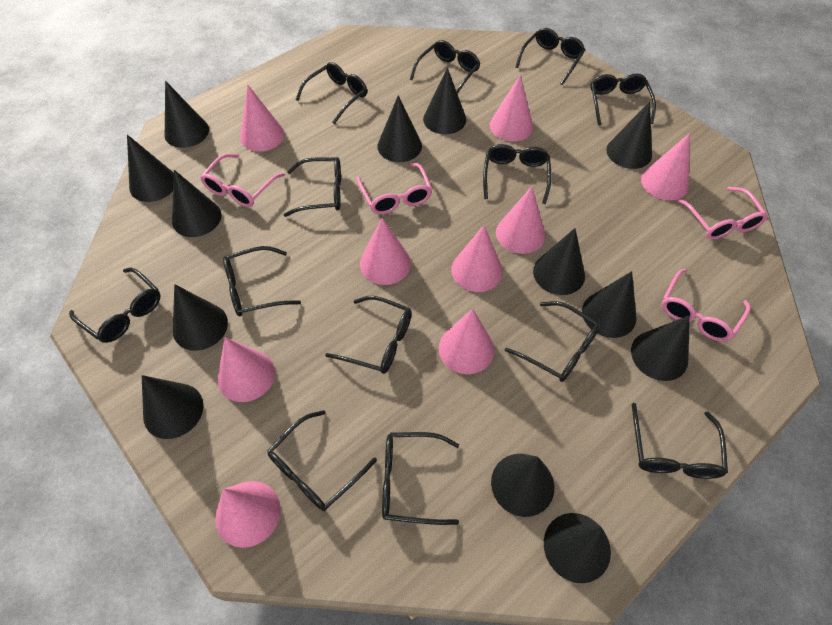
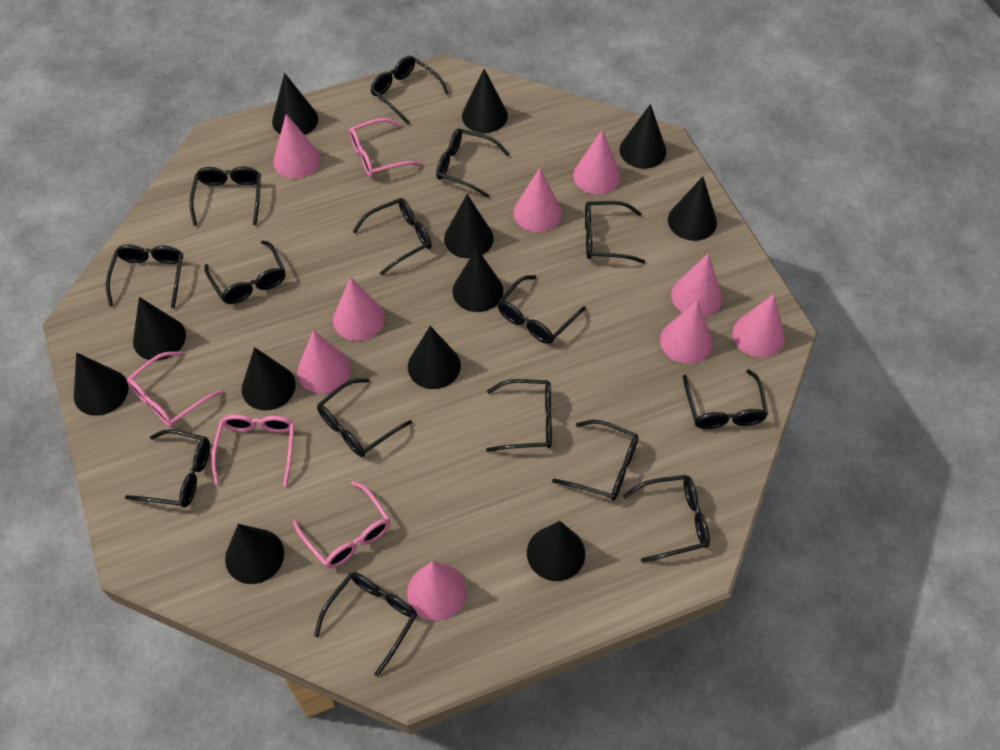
black cone: [127,135,174,202] [142,375,204,439] [165,81,209,148] [172,170,222,237] [173,284,228,351] [378,95,422,162] [423,68,466,134] [491,454,554,517] [533,228,585,295] [544,513,611,583] [582,271,637,338] [606,102,652,169] [631,315,690,381] = 13 -> [74,352,128,416] [133,297,186,361] [225,524,284,584] [242,347,296,411] [272,73,318,135] [408,326,461,389] [444,194,494,258] [453,248,503,312] [462,69,508,133] [527,521,585,581] [619,104,666,169] [668,176,717,241] = 12
black glasses: [69,268,161,343] [223,246,301,316] [267,410,377,511] [284,157,341,217] [296,62,367,124] [325,296,412,374] [382,432,459,525] [410,40,480,94] [483,144,552,204] [505,301,600,382] [515,28,585,85] [590,73,656,125] [632,403,728,479] = 13 -> [106,245,183,309] [125,429,210,508] [189,166,261,226] [204,240,285,304] [314,572,417,677] [317,378,412,457] [352,198,432,275] [370,56,449,125] [436,129,509,198] [486,379,552,452] [498,275,586,344] [552,420,639,500] [585,201,645,263] [623,475,710,563] [683,369,768,429] = 15

